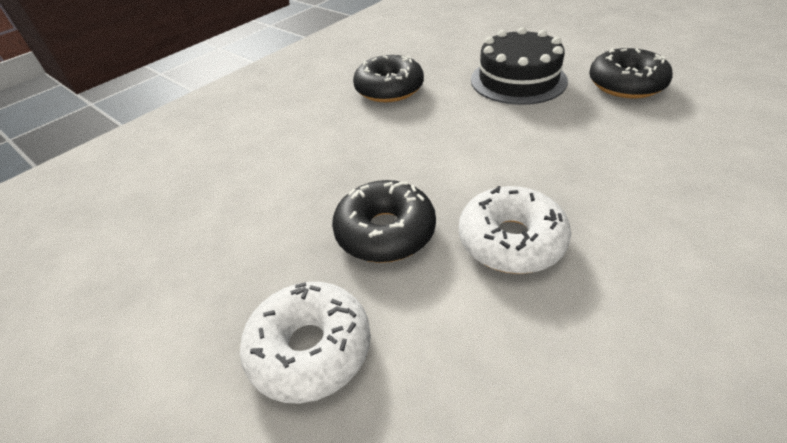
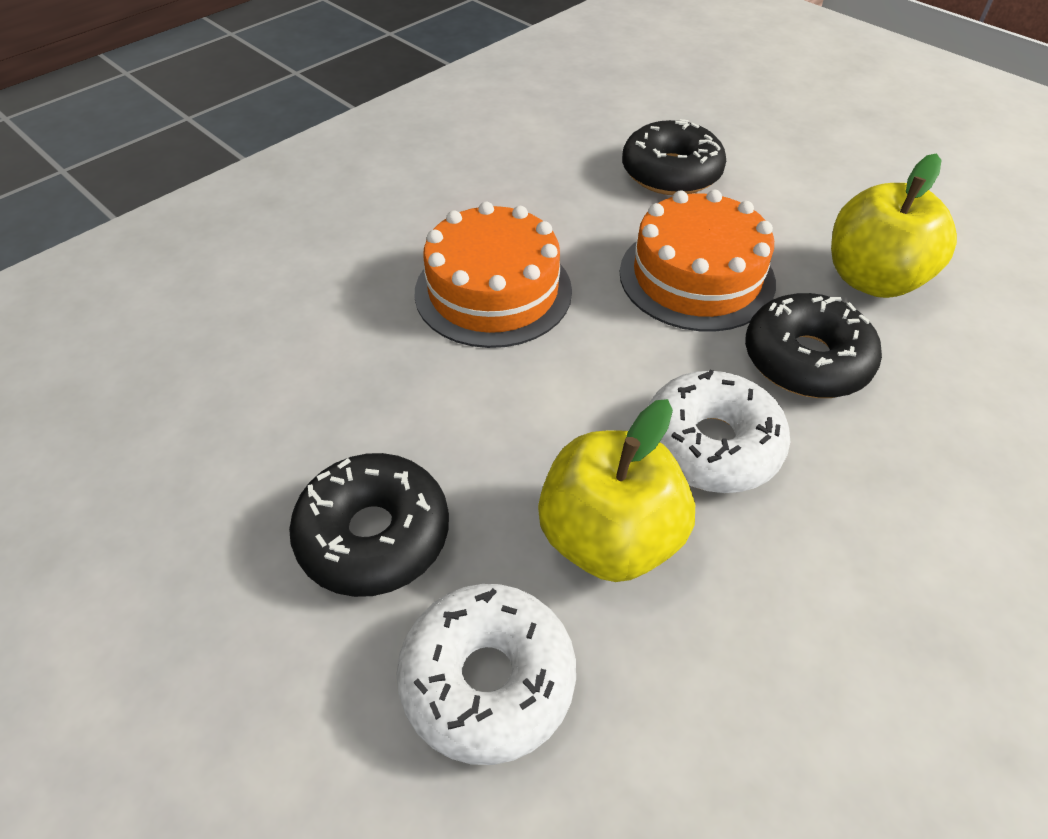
black cake: [471,27,568,105] = 1 -> none = 0
orange cake: none = 0 -> [414,202,572,348] [620,190,776,332] = 2
yellow apple: none = 0 -> [538,399,695,582] [831,154,957,298] = 2

